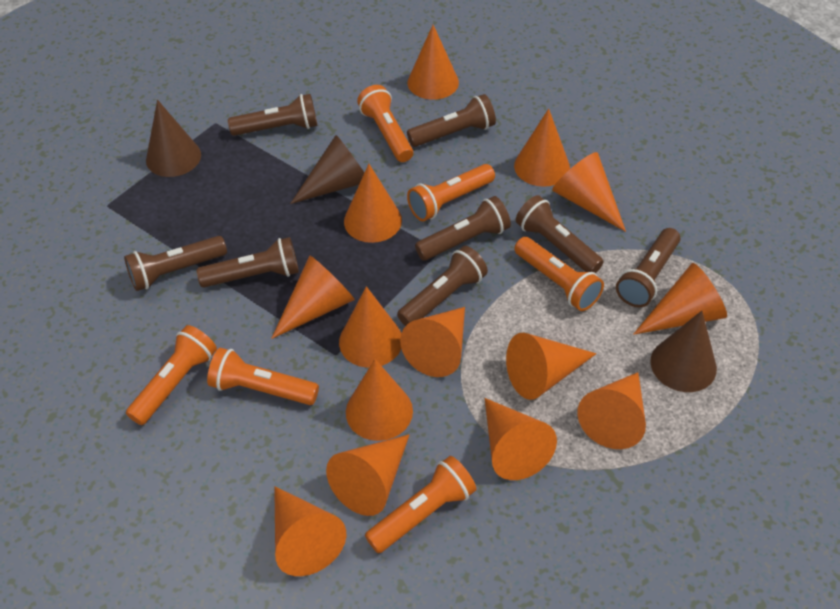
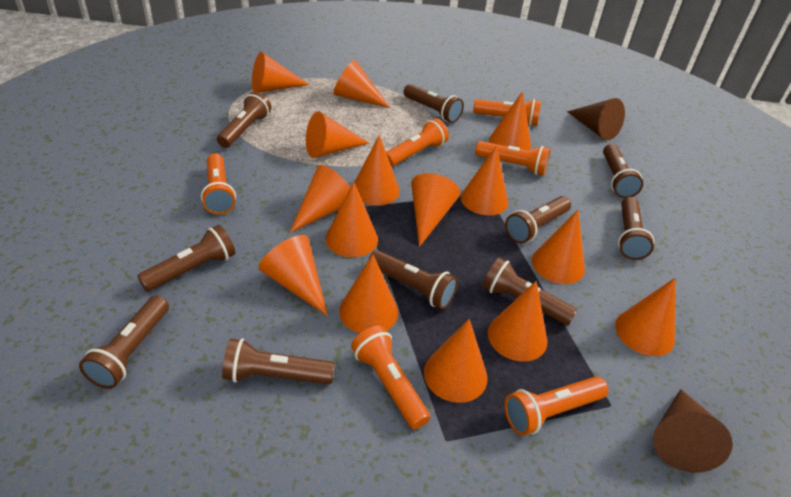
brown cone: [146,100,201,177] [290,135,364,204] [650,311,717,392] = 3 -> [567,98,625,140] [653,389,733,472] = 2
brown flashlight: [124,236,227,291] [196,237,299,288] [228,94,317,136] [397,246,488,326] [407,94,496,147] [415,196,511,261] [516,195,604,273] [616,228,680,307] = 8 -> [79,296,169,389] [137,225,235,291] [217,92,271,148] [222,338,335,384] [369,250,458,309] [404,84,464,123] [482,257,577,326] [505,196,571,244] [603,144,643,198] [618,197,654,260] = 10
orange cone: [271,255,355,339] [274,486,346,576] [326,434,410,516] [339,286,401,368] [344,164,402,243] [346,359,413,441] [400,307,465,377] [408,25,459,100] [485,398,557,480] [506,333,596,400] [514,109,570,187] [552,152,626,232] [577,372,646,449] [633,263,727,335] = 14 -> [252,52,310,92] [258,235,328,316] [290,165,351,233] [306,111,369,158] [325,182,378,257] [333,60,390,108] [339,254,398,333] [354,135,400,206] [411,173,460,247] [424,319,487,403] [461,145,508,216] [488,281,547,362] [489,91,531,151] [532,210,585,284] [615,278,676,356] = 15

